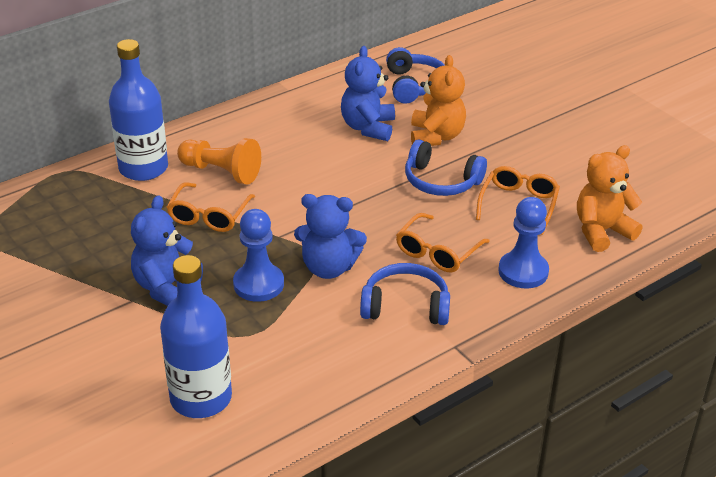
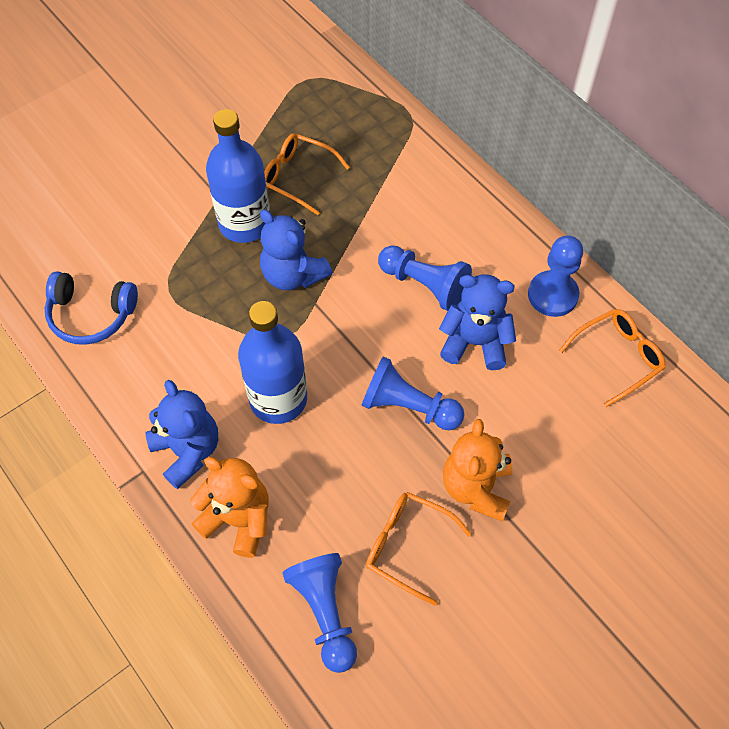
blue headphones: [360,263,450,325] [386,47,445,104] [405,139,487,196] = 3 -> [45,271,138,345] = 1
blue pawn: [233,209,284,302] [499,197,549,289] = 2 -> [282,553,357,673] [361,356,464,430] [378,245,472,311] [528,236,583,317] = 4
orange pawn: [177,138,261,185] = 1 -> none = 0

